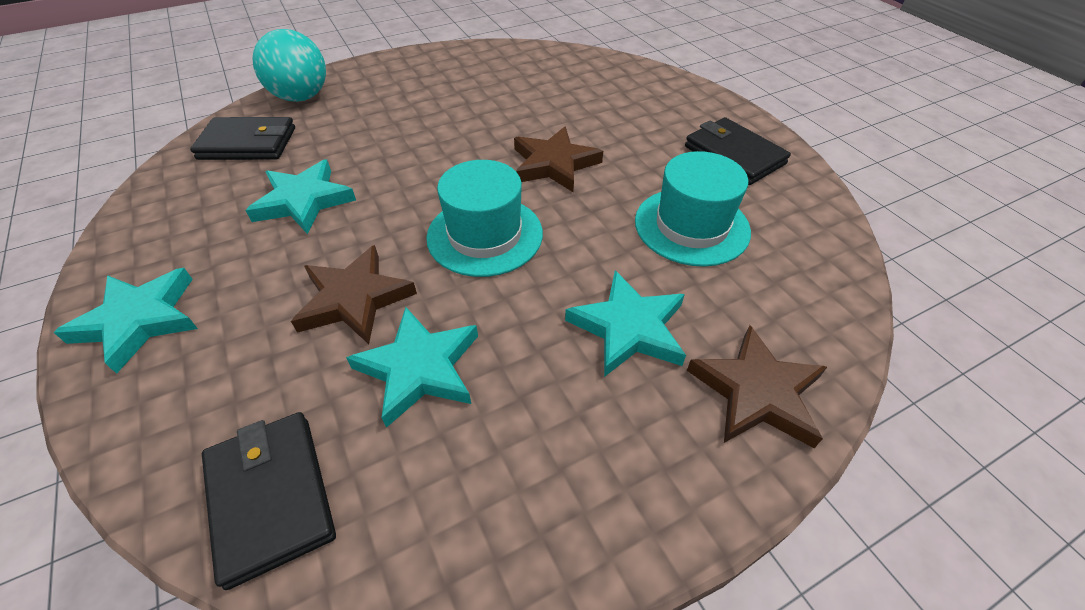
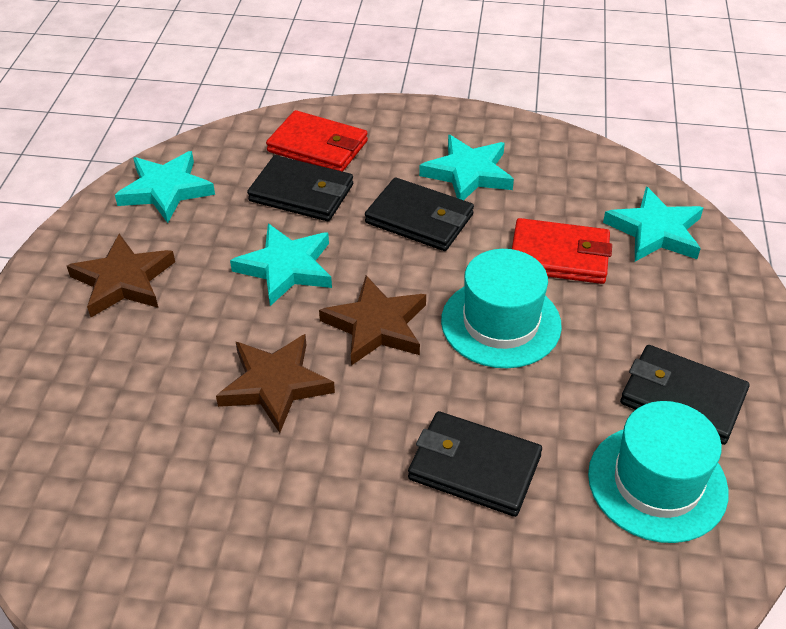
black wallet: [190,117,295,160] [202,412,336,590] [685,117,791,185] = 3 -> [247,155,353,221] [365,177,474,251] [408,411,542,517] [620,345,750,445] = 4
red wallet: none = 0 -> [266,110,368,172] [512,218,612,284] = 2
turquoise ball: [252,29,326,102] = 1 -> none = 0

